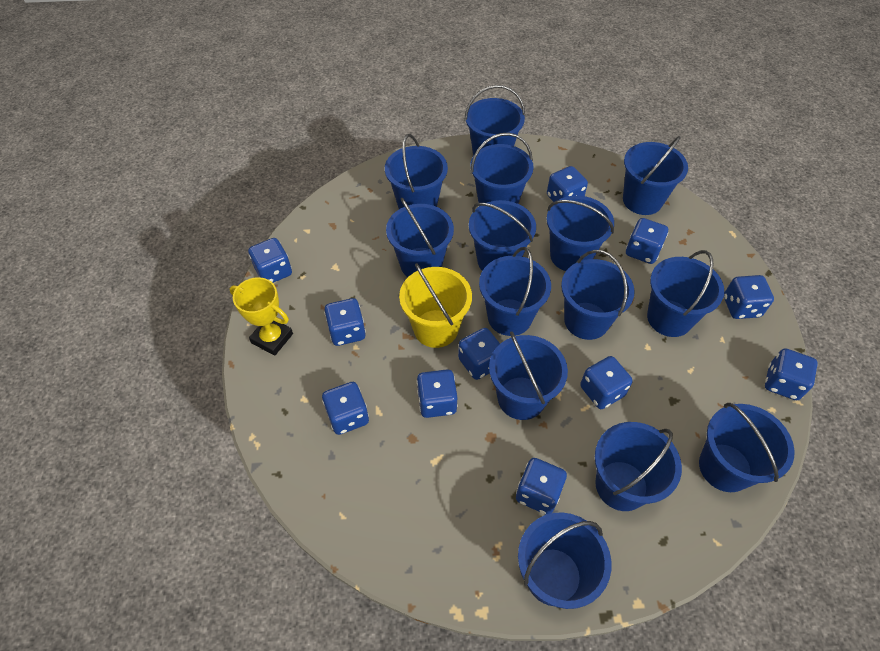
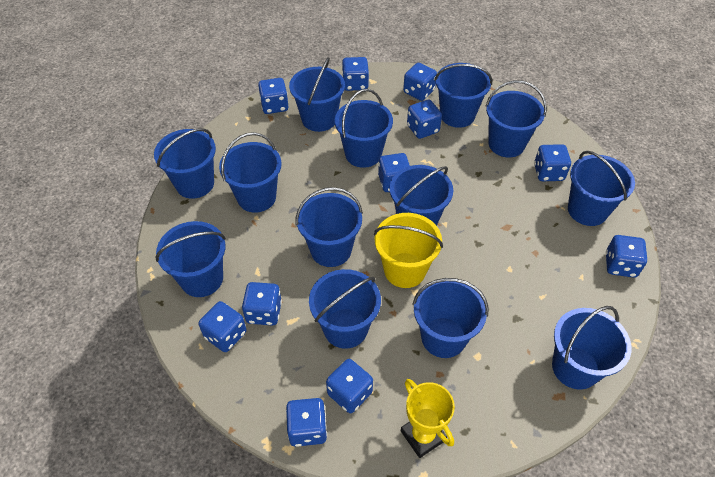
blue bucket: [385,134,448,209] [386,198,454,277] [464,85,525,156] [469,200,536,271] [470,133,534,204] [479,247,551,336] [489,331,568,420] [518,512,611,609] [547,196,614,271] [561,250,635,340] [595,422,682,511] [623,136,688,215] [647,250,724,337] [699,403,795,492] = 14 -> [154,128,216,199] [156,221,226,297] [219,132,281,213] [289,57,345,132] [296,187,363,267] [309,269,381,349] [335,89,393,168] [390,165,453,226] [412,278,489,358] [434,63,492,128] [486,80,547,158] [552,306,631,390] [568,151,635,226] = 13

